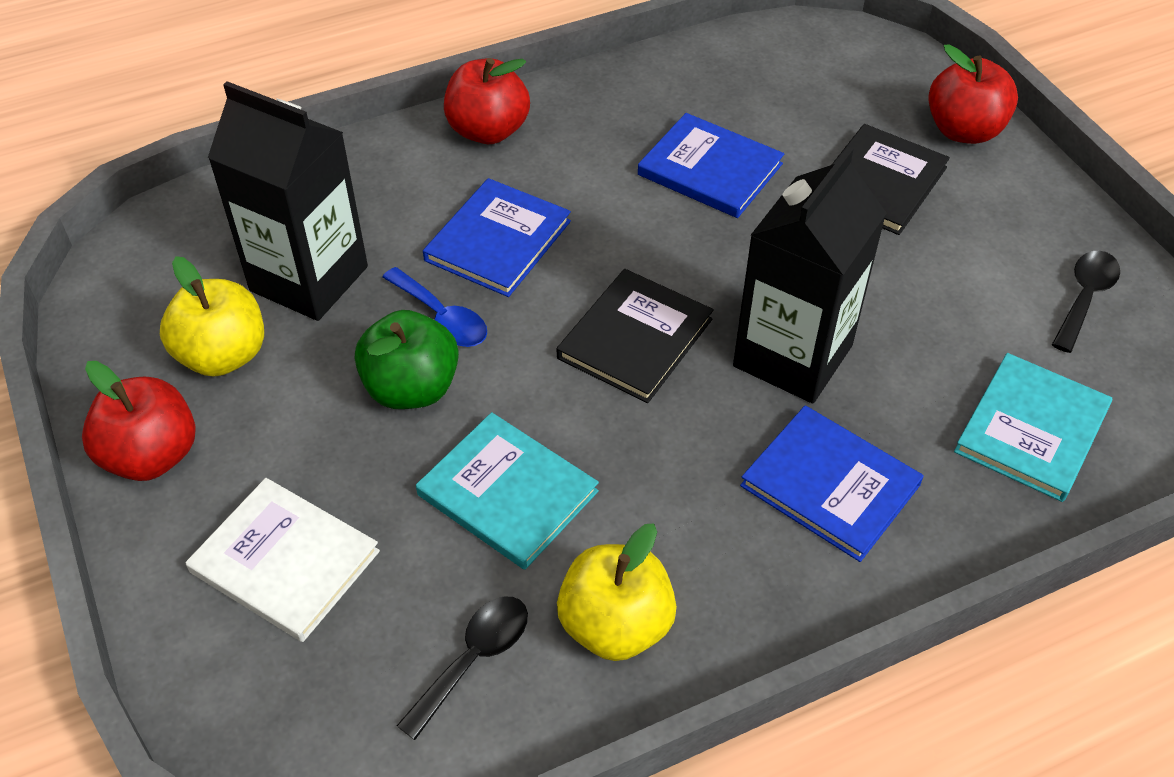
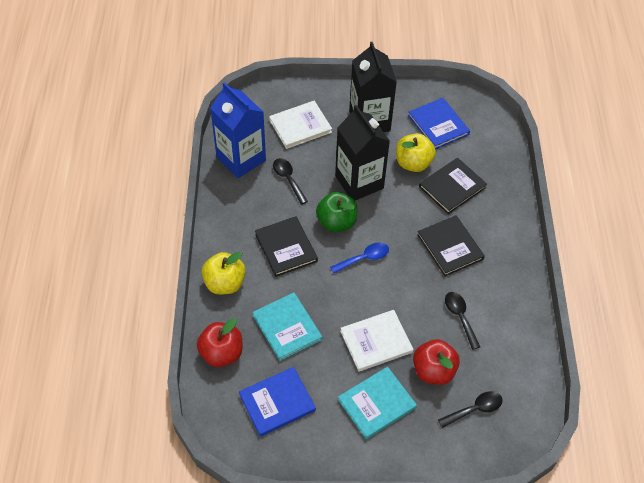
black book: [557,269,714,403] [832,124,950,235] = 2 -> [255,216,318,277] [417,215,485,276] [419,158,487,214] = 3
black spoon: [396,597,528,740] [1052,251,1120,353] = 2 -> [273,158,308,205] [438,391,503,428] [445,292,480,350] = 3
blue book: [423,178,571,297] [638,113,784,218] [740,406,924,562] = 3 -> [239,367,316,437] [408,98,470,149] = 2
blue carton: none = 0 -> [210,82,266,178] = 1
red apple: [82,361,195,481] [444,58,530,144] [928,44,1018,144] = 3 -> [197,318,242,367] [413,339,460,385] = 2
white book: [186,478,380,642] = 1 -> [269,101,332,149] [340,310,414,372] = 2

